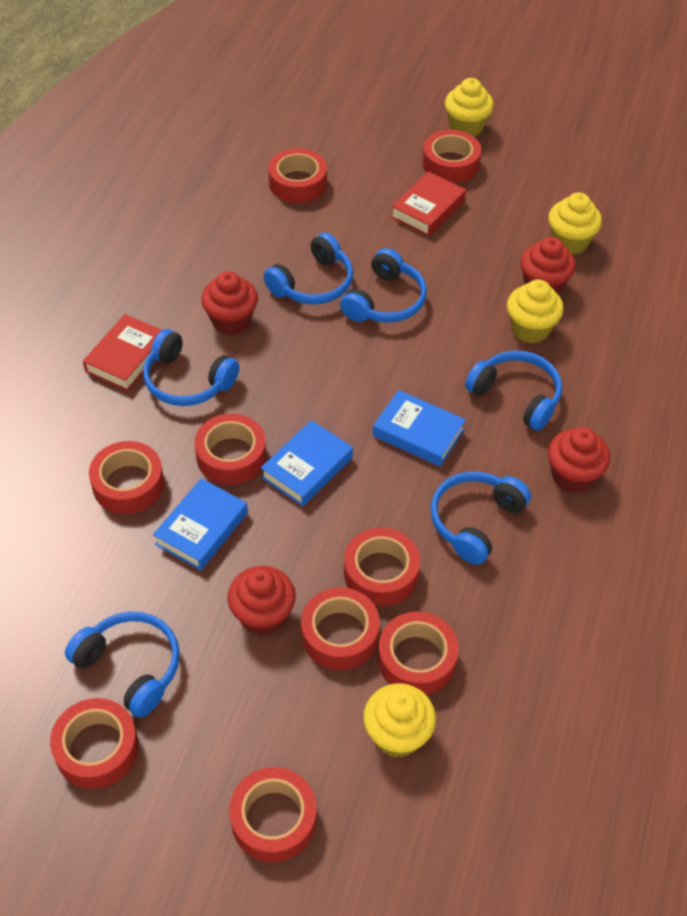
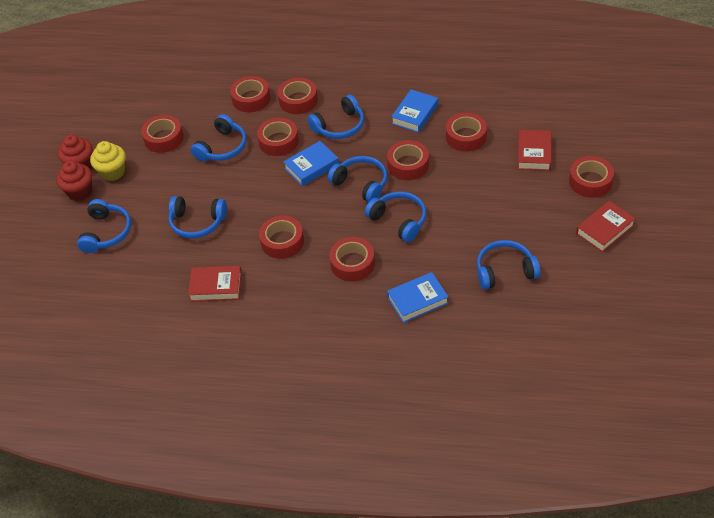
blue headphones: [65,612,180,718] [143,329,240,406] [263,233,353,304] [340,248,427,323] [431,471,531,565] [465,351,562,431] = 6 -> [77,199,131,253] [169,196,227,238] [191,114,247,161] [307,95,364,139] [328,156,387,202] [365,191,426,242] [477,240,541,289] = 7
red book: [83,314,161,391] [391,171,466,236] = 2 -> [188,266,242,302] [518,130,551,171] [576,201,636,252] = 3
red cupcake: [201,271,258,335] [227,566,296,636] [520,237,576,295] [548,427,610,493] = 4 -> [56,161,92,201] [58,134,93,169] = 2
yellow cupcake: [363,683,436,758] [445,78,494,137] [507,279,564,343] [548,192,602,255] = 4 -> [90,141,126,181] = 1

